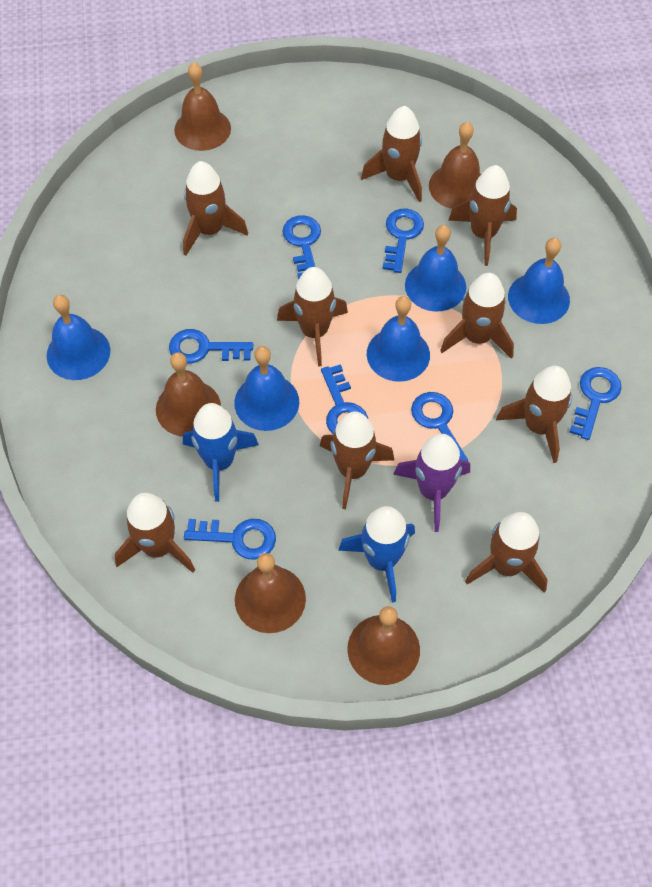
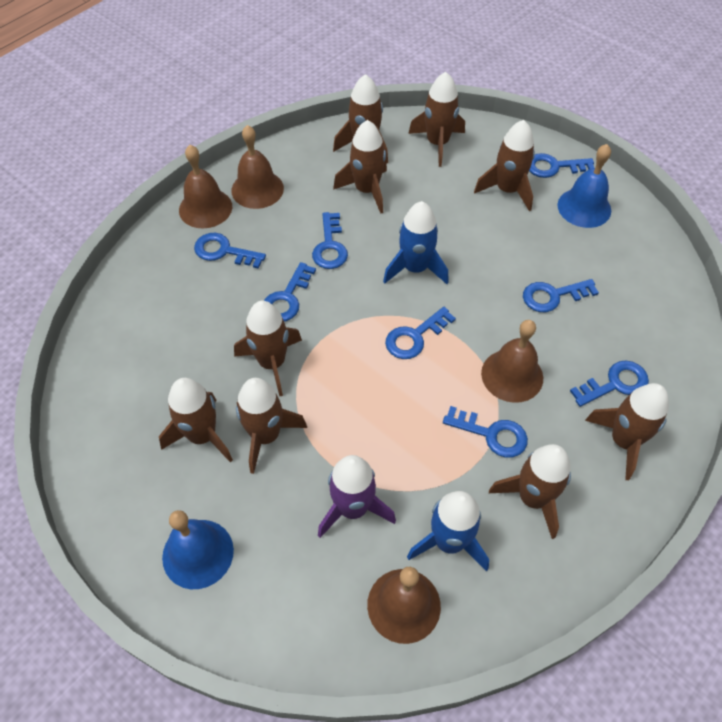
blue bell: [47,295,110,380] [234,346,299,431] [367,296,430,382] [405,225,466,311] [508,238,570,324] = 5 -> [162,510,234,589] [557,144,611,228] = 2
blue key: [169,329,253,364] [184,519,276,560] [282,215,321,280] [321,364,368,435] [382,209,424,273] [411,392,468,461] [569,367,622,440] = 7 -> [194,233,266,269] [264,262,316,322] [312,212,348,269] [385,307,456,359] [443,406,528,458] [523,279,599,312] [529,153,594,178] [570,361,649,407] = 8
brown bell: [156,352,221,437] [174,62,231,151] [235,553,306,633] [347,606,420,685] [429,122,481,209] = 5 -> [179,145,232,228] [231,125,284,209] [367,567,441,644] [481,320,543,403] = 4

